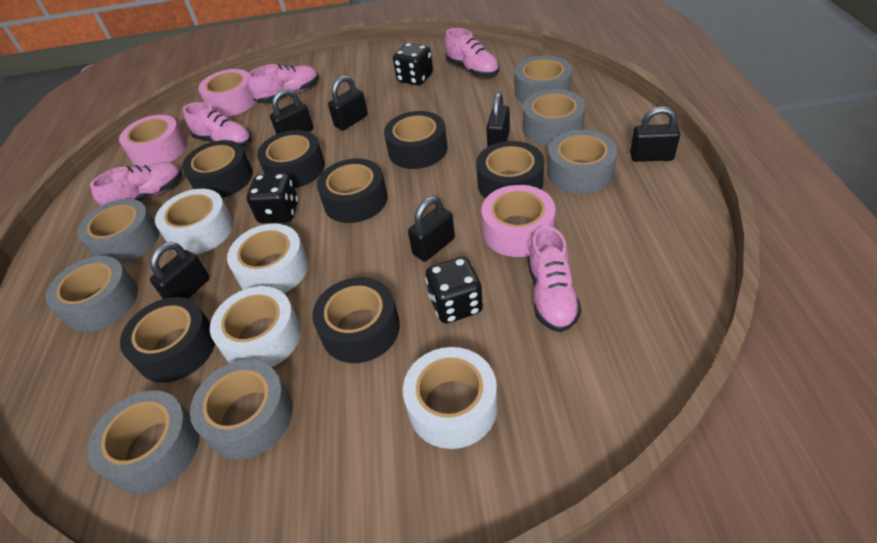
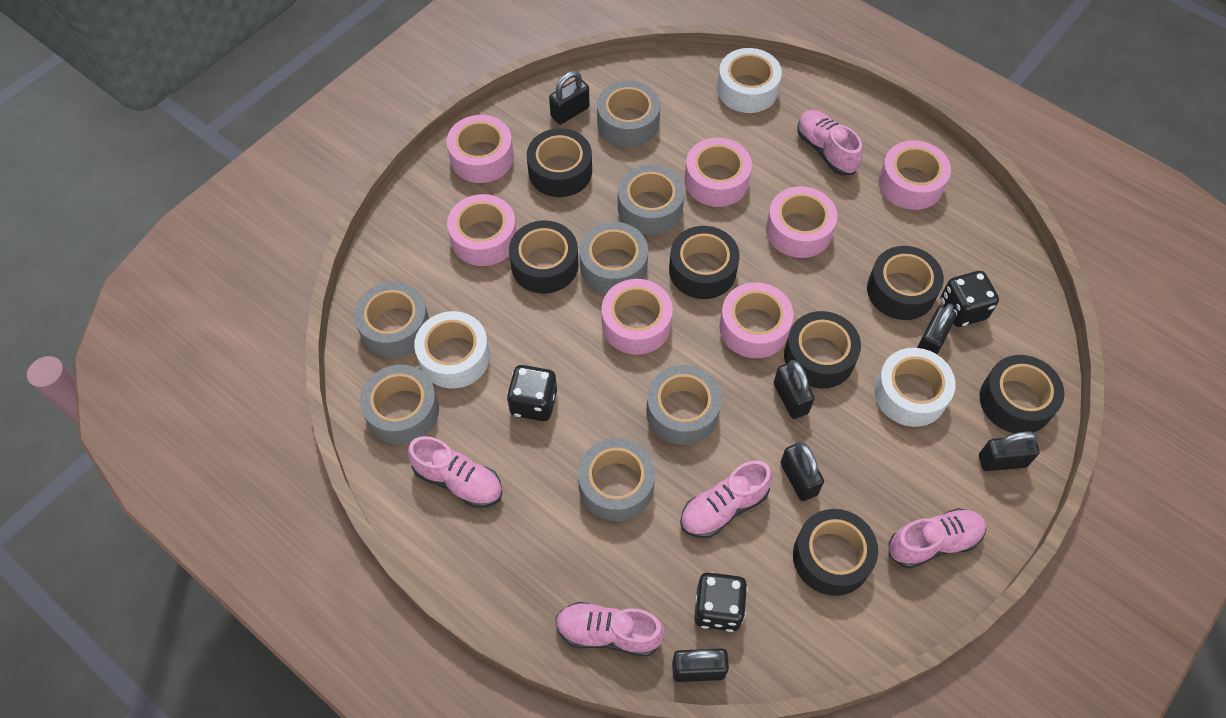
pink tape: [119,115,187,166] [198,69,257,117] [481,185,555,257] = 3 -> [447,115,514,183] [447,194,517,266] [602,279,673,355] [685,138,752,207] [719,282,794,358] [766,186,837,258] [878,140,951,210] = 7
white tape: [155,189,233,254] [210,286,301,367] [227,224,309,293] [403,347,498,449] = 4 -> [414,311,490,389] [717,48,782,113] [874,348,956,427] = 3

